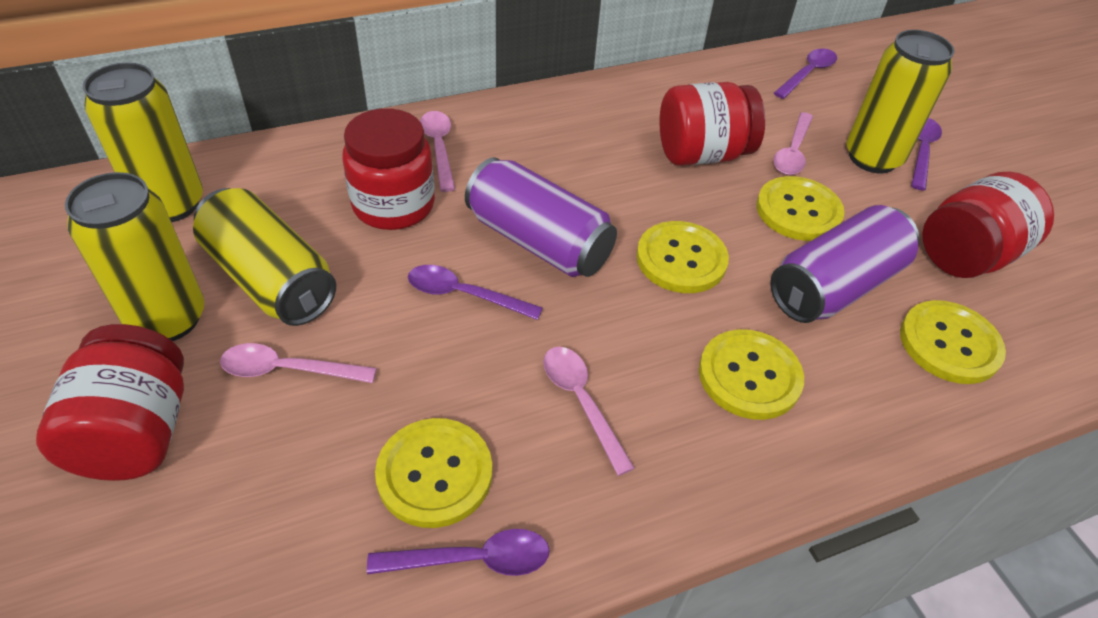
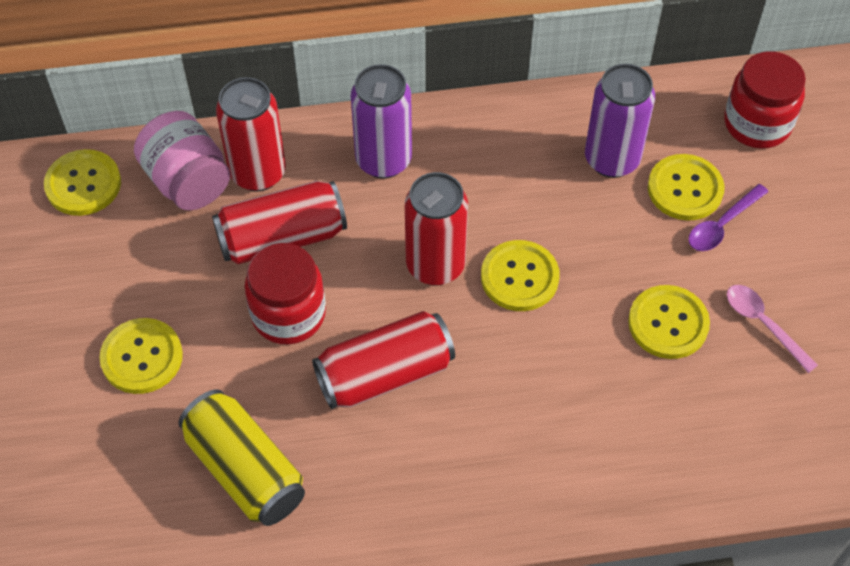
pink jar: none = 0 -> [134,111,230,211] = 1
pink spoon: [220,343,377,383] [420,111,455,192] [543,347,635,476] [773,112,813,175] = 4 -> [727,285,818,373] = 1
purple spoon: [367,529,549,576] [408,265,543,320] [774,48,837,99] [911,118,942,191] = 4 -> [688,184,768,251] = 1
red can: none = 0 -> [212,181,347,264] [216,77,286,191] [312,311,455,409] [405,172,468,285] = 4
red jar: [36,324,184,481] [342,108,435,230] [660,82,765,166] [922,172,1054,278] = 4 -> [245,243,326,345] [724,51,806,149] = 2
yellow can: [65,172,205,341] [82,63,203,222] [193,188,336,326] [847,30,955,174] = 4 -> [179,389,305,526] = 1

